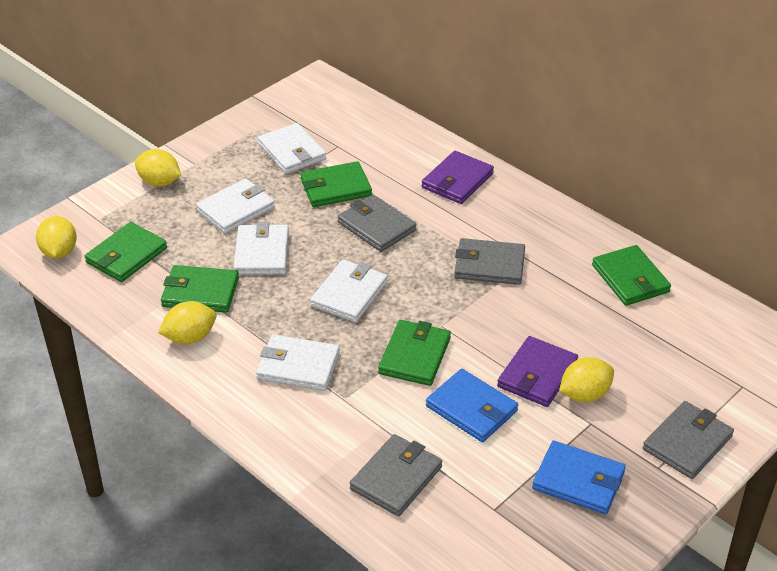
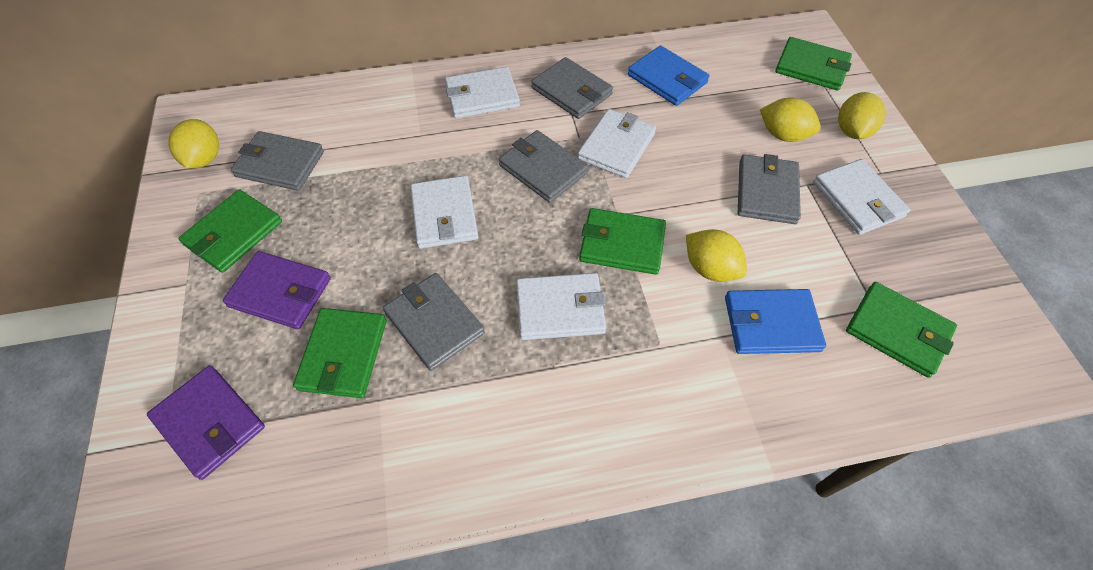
grey wallet: [338,195,416,252] [350,434,442,516] [454,238,525,285] [643,401,734,479] = 4 -> [231,131,324,191] [383,273,485,371] [499,130,588,203] [531,57,613,119] [738,154,801,224] = 5

